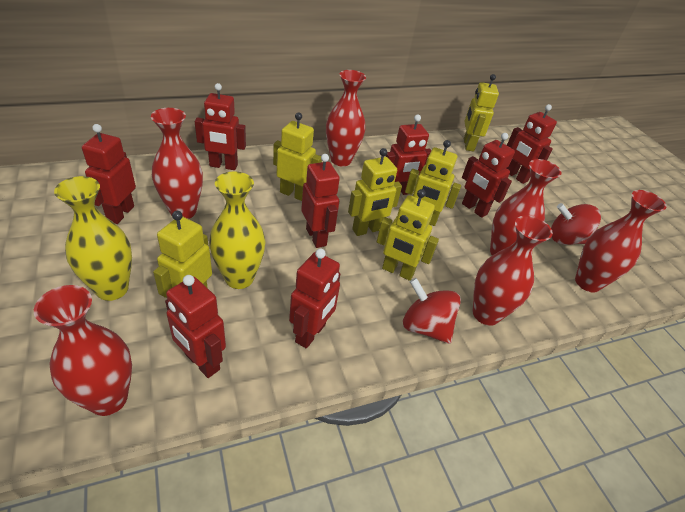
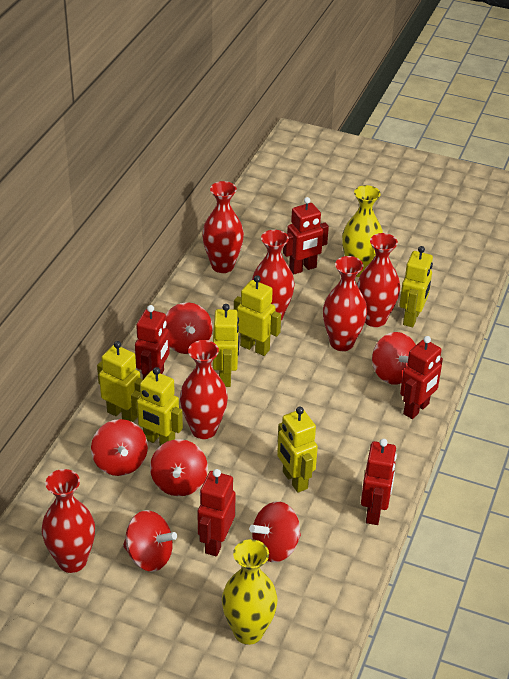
red robot: [82,124,136,224] [165,275,226,378] [195,83,246,170] [289,249,340,348] [301,154,340,248] [385,114,431,195] [462,133,515,218] [507,104,557,184] = 8 -> [135,305,170,379] [198,469,236,557] [283,197,329,274] [361,439,397,525] [400,336,443,419] = 5
red spinning top: [403,278,461,344] [551,203,601,245] = 2 -> [91,419,148,476] [123,510,177,572] [150,439,208,496] [166,302,213,354] [249,501,301,562] [372,332,416,385] = 6

